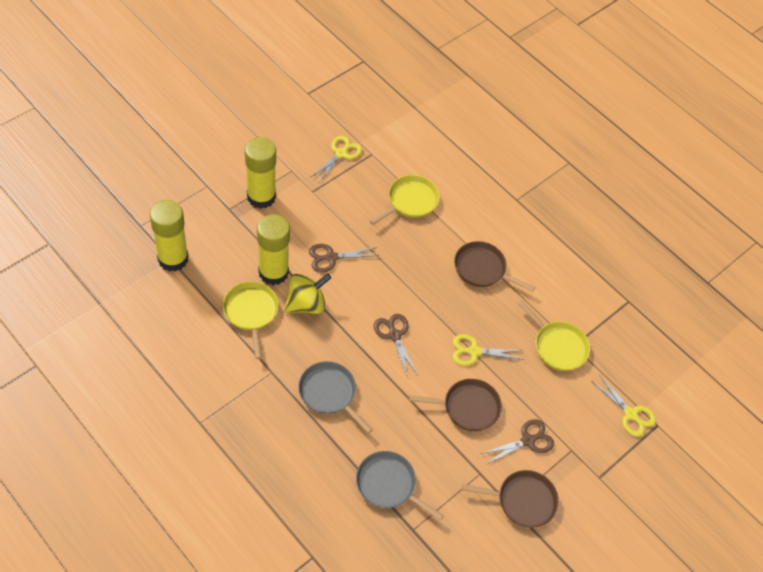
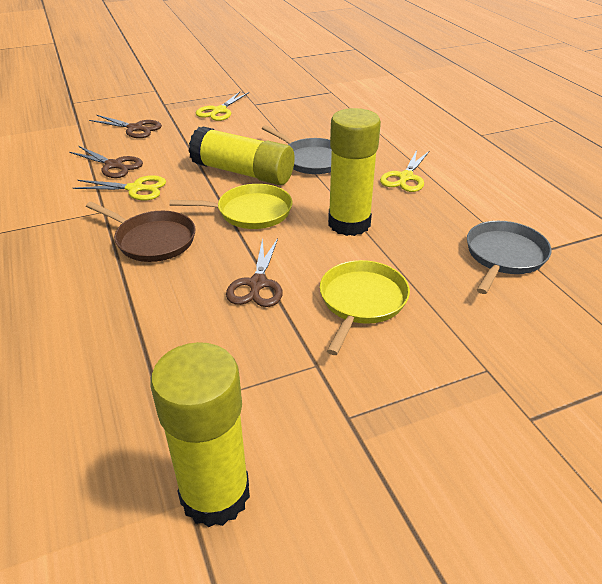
brown pan: [409,379,502,431] [454,241,535,292] [462,470,559,528] = 3 -> [86,202,196,262] = 1
yellow pan: [223,281,278,359] [370,175,439,225] [518,300,590,371] = 3 -> [170,184,293,229] [320,260,410,355] = 2
yellow spinning top: [284,273,331,314] = 1 -> none = 0

